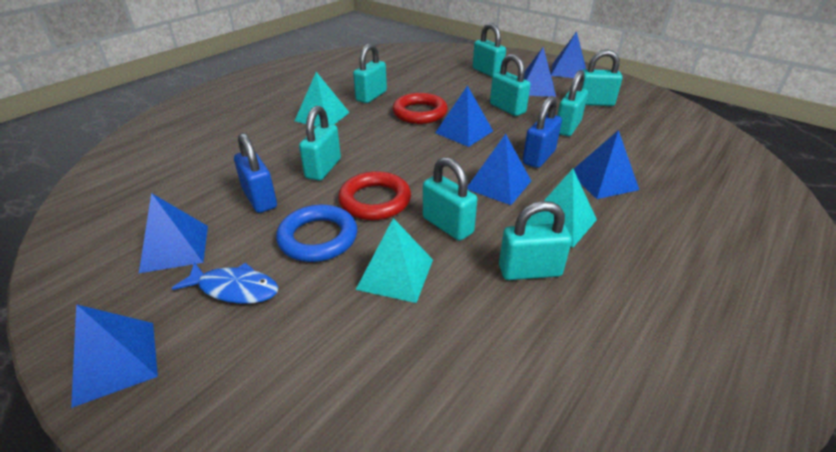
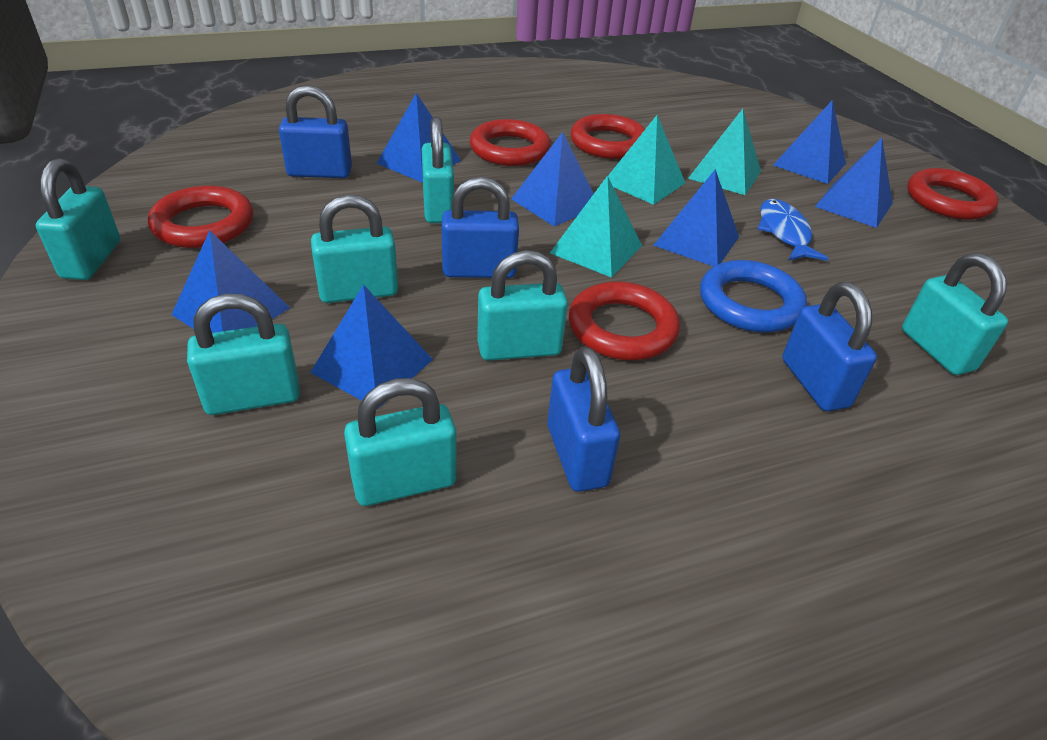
blue padlock: [234,133,277,213] [522,96,562,168] = 2 -> [279,85,352,178] [442,177,519,278] [547,346,620,492] [782,282,877,411] = 4
red ring: [338,171,411,220] [392,93,448,124] = 2 -> [148,186,253,248] [470,119,551,166] [568,282,680,360] [570,114,645,159] [907,168,999,220] = 5
turquoise padlock: [299,106,341,181] [353,43,387,103] [423,157,477,241] [473,23,506,77] [490,54,531,116] [499,201,572,280] [557,70,588,136] [582,49,623,106] = 8 -> [36,158,120,280] [187,294,300,415] [311,194,398,303] [344,378,457,506] [422,117,454,223] [477,250,568,361] [902,253,1008,375] = 7

